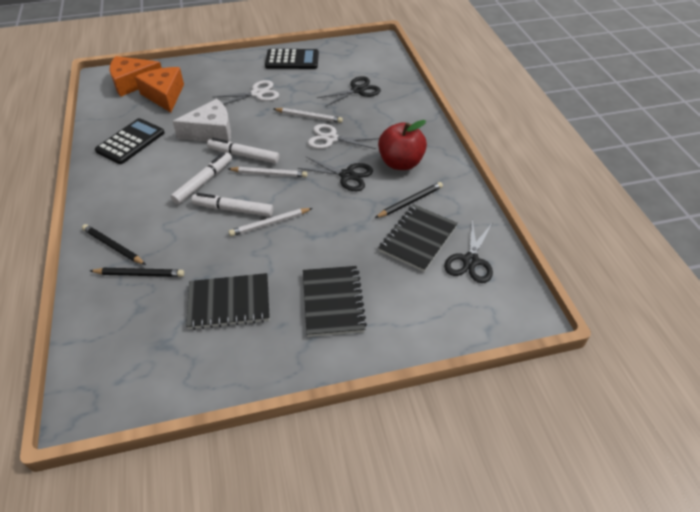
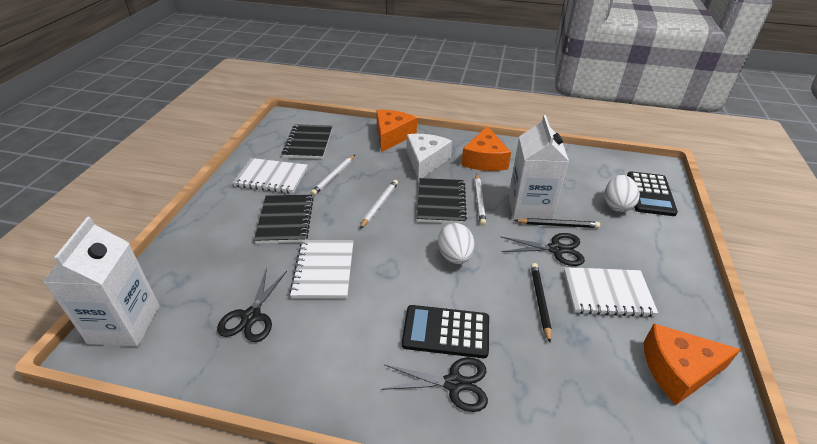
black pencil: [82,224,146,265] [90,268,184,277] [375,182,443,218] = 3 -> [514,218,600,228] [531,263,552,343] = 2
orange cheese: [110,56,162,97] [135,67,184,113] = 2 -> [376,110,417,152] [461,126,511,171] [644,324,741,405] = 3
red apple: [378,120,427,170] = 1 -> none = 0
white carton: none = 0 -> [43,217,160,346] [509,115,569,219] = 2
white egg: none = 0 -> [438,223,475,264] [605,175,640,212] = 2
white marker: [170,152,232,204] [191,193,273,217] [207,138,279,164] = 3 -> none = 0
white notebook: none = 0 -> [233,158,308,193] [289,240,354,299] [564,267,658,317] = 3
white scissors: [214,80,279,105] [308,124,379,149] = 2 -> none = 0

